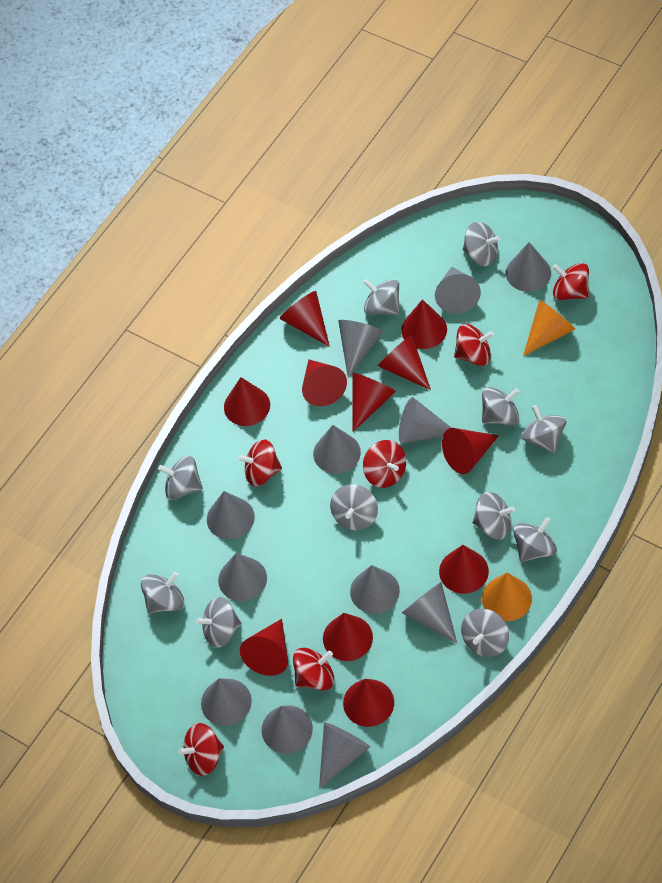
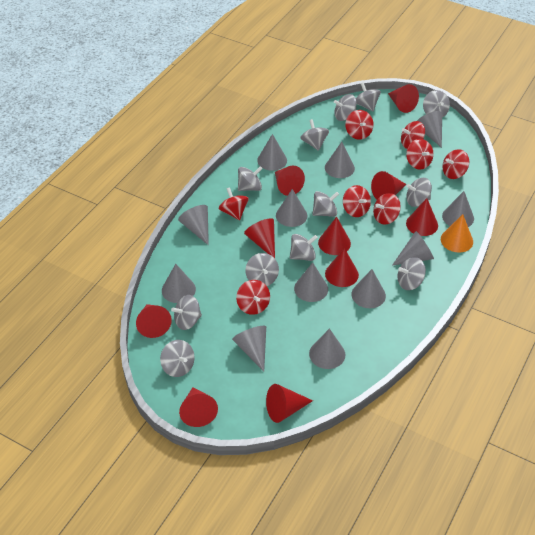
grey spinning top: [141,572,184,613] [158,456,203,500] [195,597,241,648] [330,484,378,531] [363,279,399,315] [461,609,509,657] [463,222,501,266] [472,492,515,540] [482,387,520,425] [513,517,557,562] [522,405,567,453] = 11 -> [160,340,195,377] [171,295,202,330] [238,166,263,191] [245,253,279,286] [290,234,318,261] [300,119,329,151] [312,191,339,217] [334,94,356,121] [356,82,381,112] [397,257,426,290] [406,178,432,207] [423,90,450,118] = 12
orange cone: [482,573,532,621] [523,300,575,356] = 2 -> [441,214,473,253] = 1
red cone: [224,377,270,426] [240,619,288,676] [280,291,330,347] [302,359,347,406] [323,613,373,661] [343,679,394,727] [352,373,396,432] [377,334,431,390] [401,299,447,349] [439,545,489,594] [442,428,499,474] = 11 -> [136,304,172,338] [179,387,218,427] [244,218,275,258] [266,384,313,423] [275,166,305,196] [318,217,351,255] [325,248,359,287] [371,171,407,200] [388,84,419,113] [406,198,438,236] = 10
red spinning top: [178,723,224,776] [238,439,282,487] [293,648,334,691] [363,440,406,488] [454,324,494,366] [552,263,589,300] = 6 -> [219,187,249,220] [236,280,270,315] [343,185,371,217] [345,110,374,140] [373,193,401,225] [401,121,425,149] [406,139,434,169] [442,149,469,179] = 8

